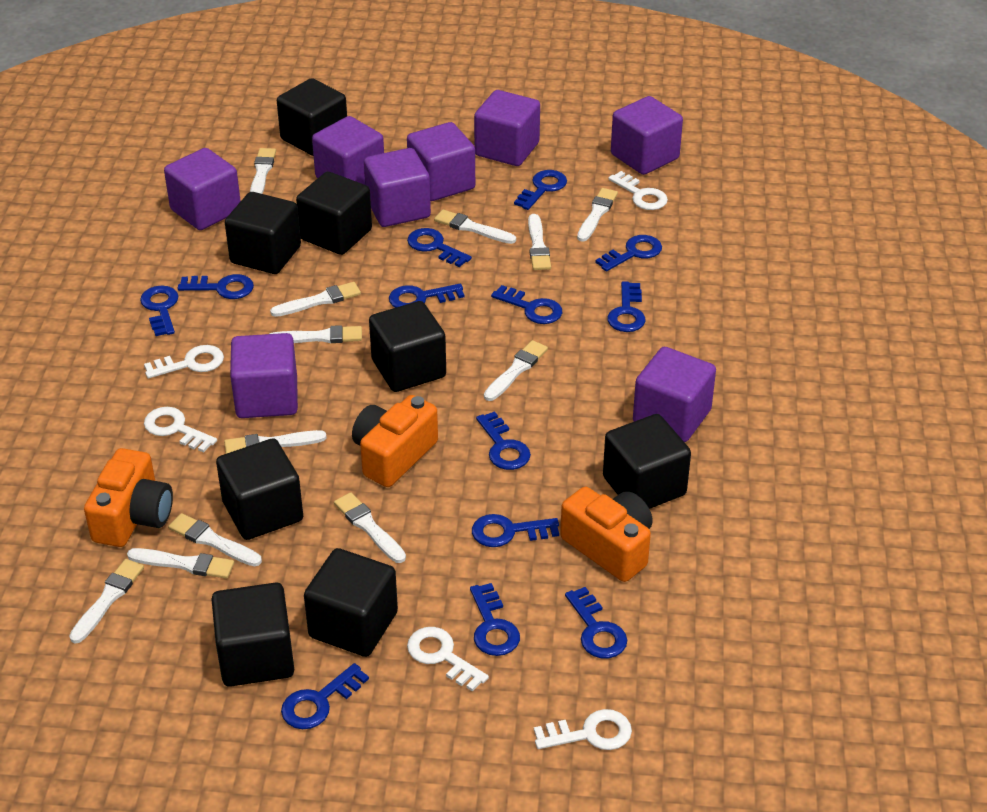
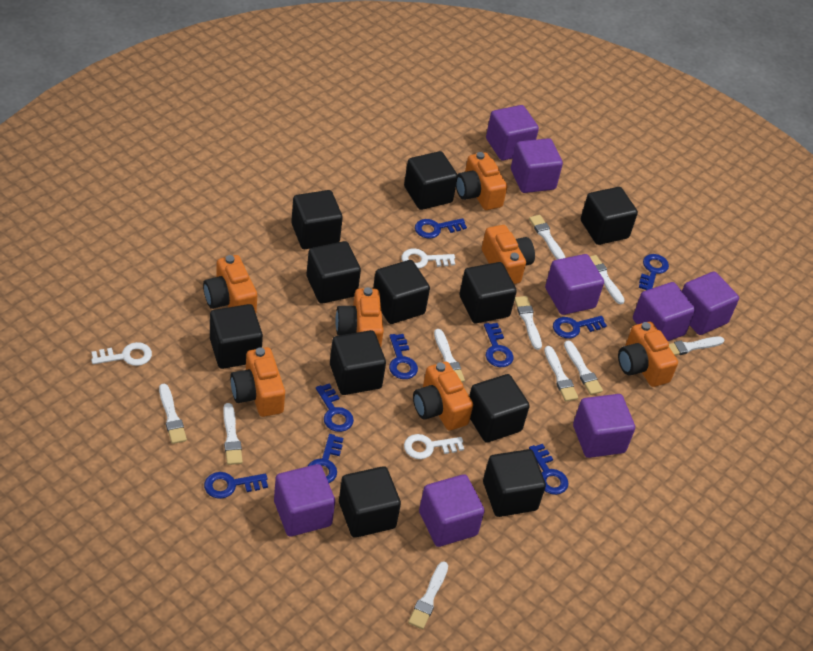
black cube: [211,582,294,687] [216,438,303,540] [225,192,301,274] [277,78,347,156] [296,172,372,255] [304,548,398,657] [369,301,446,392] [603,414,691,509] = 8 -> [210,304,263,369] [291,190,343,249] [306,241,361,304] [330,330,386,395] [339,466,401,538] [373,260,430,324] [404,151,458,210] [459,262,517,323] [469,374,530,443] [483,449,546,517] [581,187,638,245] = 11
blue key: [140,286,179,336] [178,274,254,299] [281,663,369,729] [389,284,465,308] [407,228,472,267] [470,583,520,656] [472,514,559,547] [476,411,531,470] [491,285,562,324] [514,170,567,210] [565,587,627,659] [595,235,662,271] [607,282,646,332] = 13 -> [204,472,268,499] [308,434,343,483] [316,383,354,432] [389,334,418,379] [415,218,467,239] [484,323,514,367] [529,444,569,495] [553,316,607,339] [639,254,669,290] = 9
orange camera: [84,448,173,547] [352,395,438,487] [560,487,653,582] = 3 -> [203,255,257,313] [230,347,285,417] [335,287,384,347] [413,362,473,430] [456,152,507,210] [482,225,535,284] [618,322,678,387] = 7
white brush: [69,559,144,644] [127,548,234,579] [168,513,262,566] [224,430,327,454] [250,148,276,194] [270,282,361,317] [270,325,362,343] [334,492,406,563] [434,209,516,244] [484,340,548,401] [528,214,551,270] [577,188,618,242] = 12 -> [159,384,187,444] [223,403,243,465] [408,561,448,629] [434,329,465,382] [515,296,542,350] [529,215,565,260] [544,346,578,401] [564,341,603,395] [590,255,625,304] [669,336,724,355] = 10
white key: [144,345,224,378] [144,407,217,452] [407,627,489,692] [534,709,632,750] [608,171,668,210] = 5 -> [91,342,152,366] [402,248,455,269] [404,434,464,459] = 3

